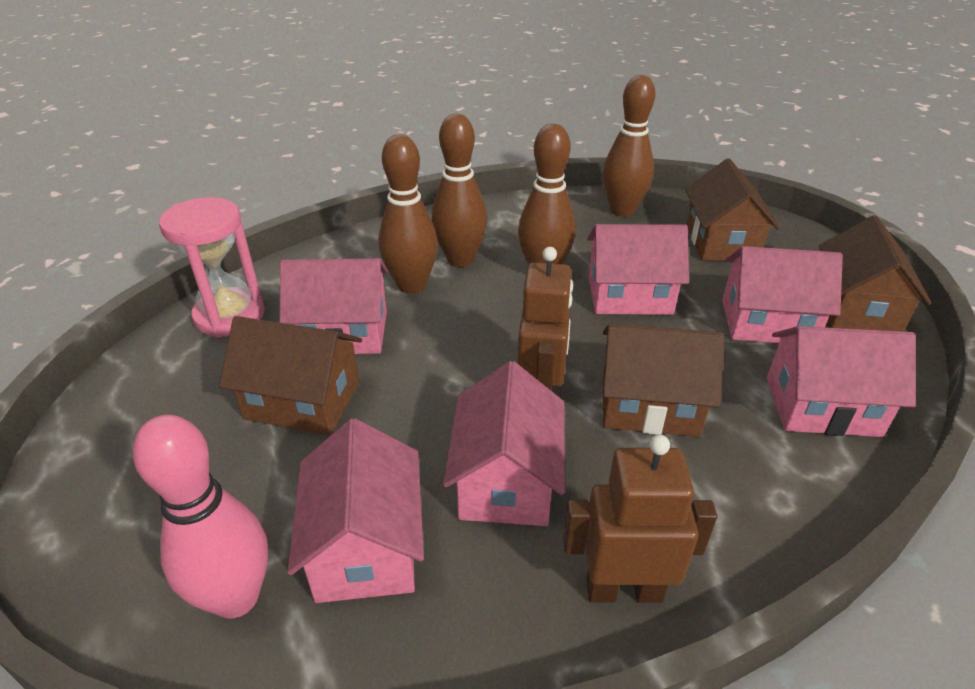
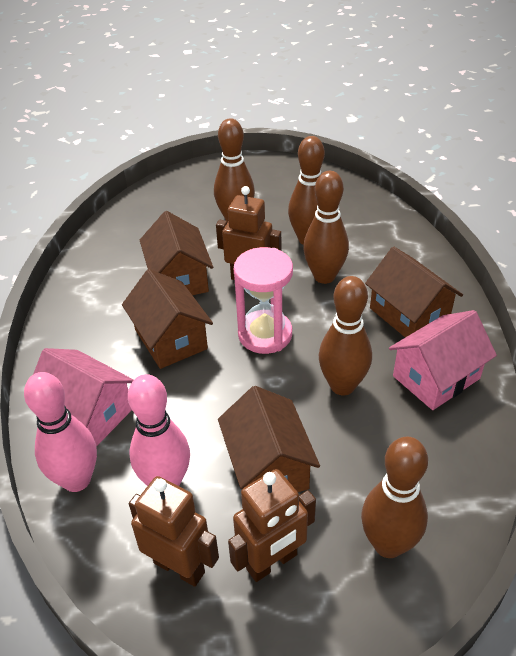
brown bowling pin: [379,134,438,294] [432,114,487,267] [518,124,575,265] [603,75,655,217] = 4 -> [214,118,255,222] [288,136,325,245] [303,171,349,284] [319,276,372,395] [361,437,428,558] = 5
brown robot: [518,247,573,390] [563,435,717,603] = 2 -> [129,476,219,587] [216,186,281,280] [228,469,316,582] = 3
pink bowling pin: [133,414,268,619] = 1 -> [24,372,97,492] [128,374,190,486] = 2
pink house: [279,258,388,354] [287,418,424,603] [443,361,565,526] [587,224,689,315] [722,246,843,343] [767,326,916,437] = 6 -> [33,348,134,447] [389,310,497,410] = 2

